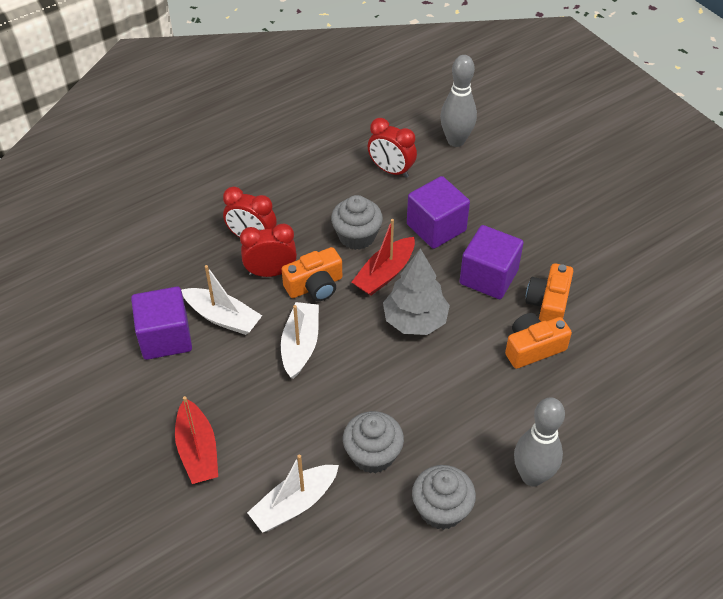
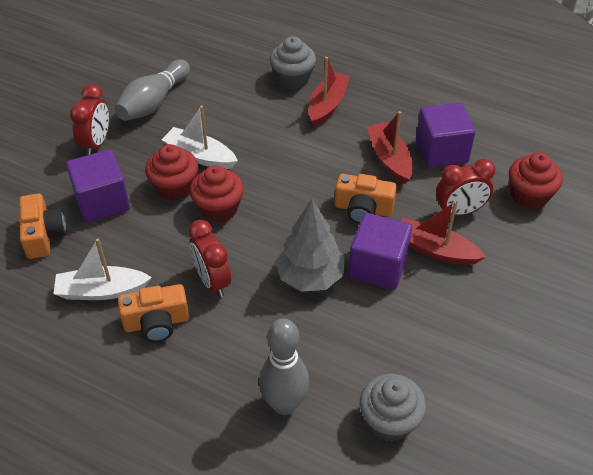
grey cupcake: [331,195,383,250] [343,411,404,473] [412,465,476,530] = 3 -> [270,36,316,89] [360,374,426,442] = 2
red boat: [175,396,218,484] [352,219,415,295] = 2 -> [308,57,350,127] [367,111,413,184] [402,201,486,265] = 3
red cupcake: none = 0 -> [145,144,198,201] [190,165,244,223] [509,152,563,209] = 3
white boat: [181,265,262,335] [247,455,339,533] [281,302,319,379] = 3 -> [54,239,152,300] [162,106,238,169] = 2

